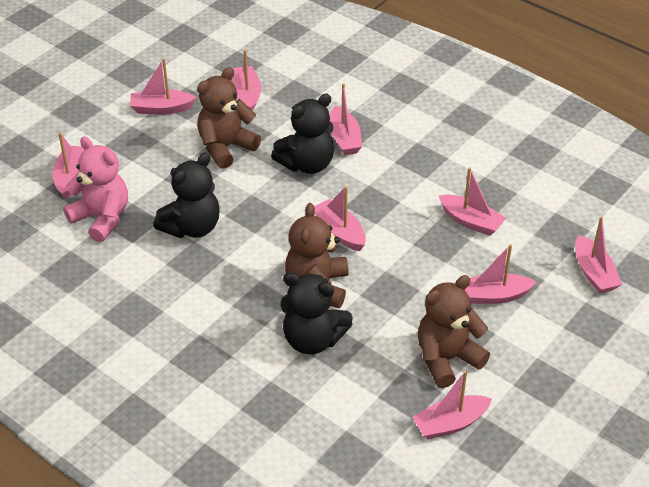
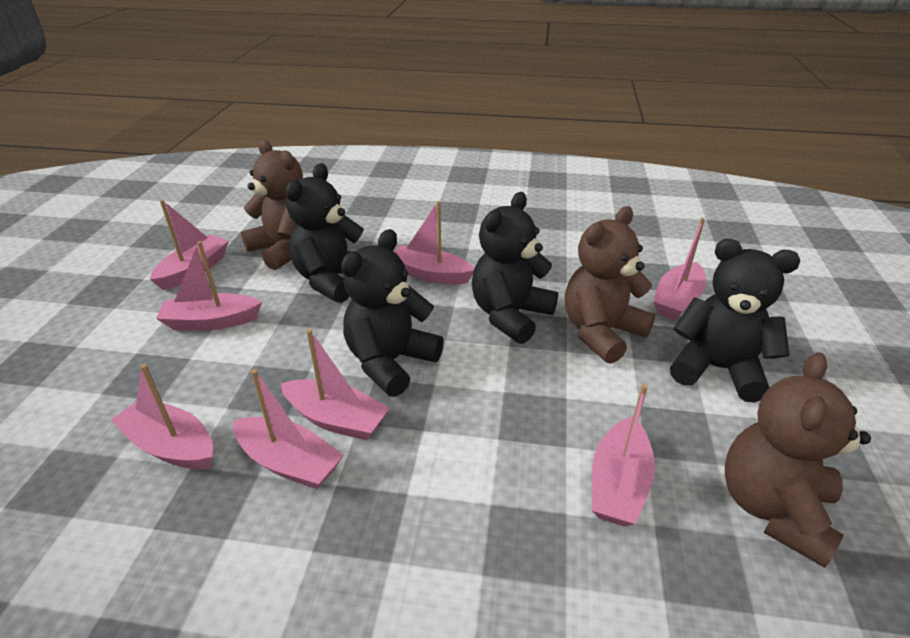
black teddy bear: [153,153,220,238] [271,94,334,174] [281,272,353,354] = 3 -> [286,163,364,303] [341,229,444,397] [472,192,558,344] [670,239,800,403] = 4
pink boat: [52,132,85,199] [130,58,197,115] [232,50,261,111] [314,186,366,251] [330,83,362,155] [412,371,492,439] [439,167,506,236] [465,244,536,304] [575,216,622,293] = 9 -> [111,364,213,469] [150,200,229,290] [156,241,262,330] [233,369,344,489] [281,329,390,441] [394,201,474,284] [592,384,655,526] [653,218,706,320] = 8
pink teddy bear: [63,136,128,242] = 1 -> none = 0

